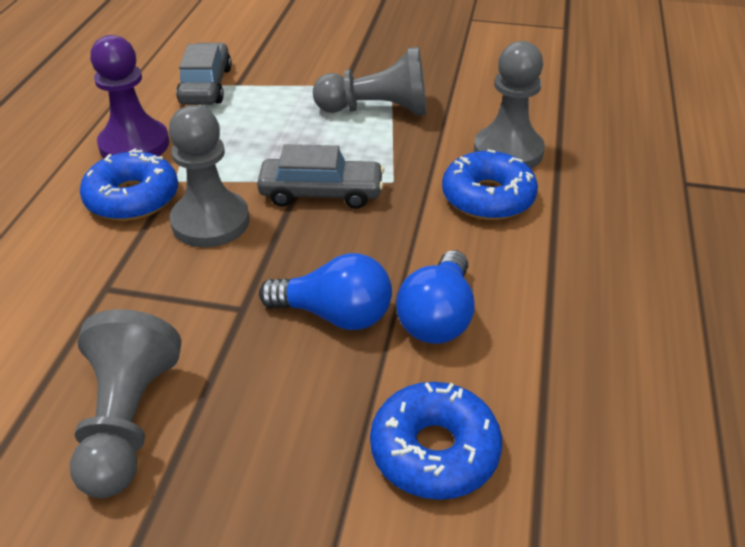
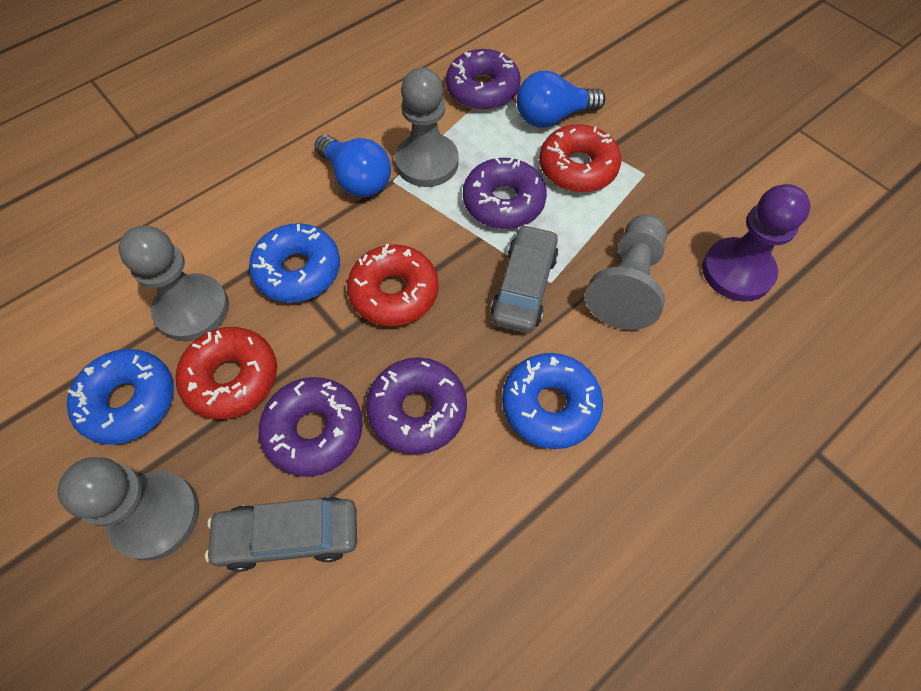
purple donut: none = 0 -> [259,377,363,477] [366,357,467,454] [446,49,521,110] [463,157,547,229] = 4
red donut: none = 0 -> [176,327,277,419] [347,244,439,326] [539,124,621,193] = 3

